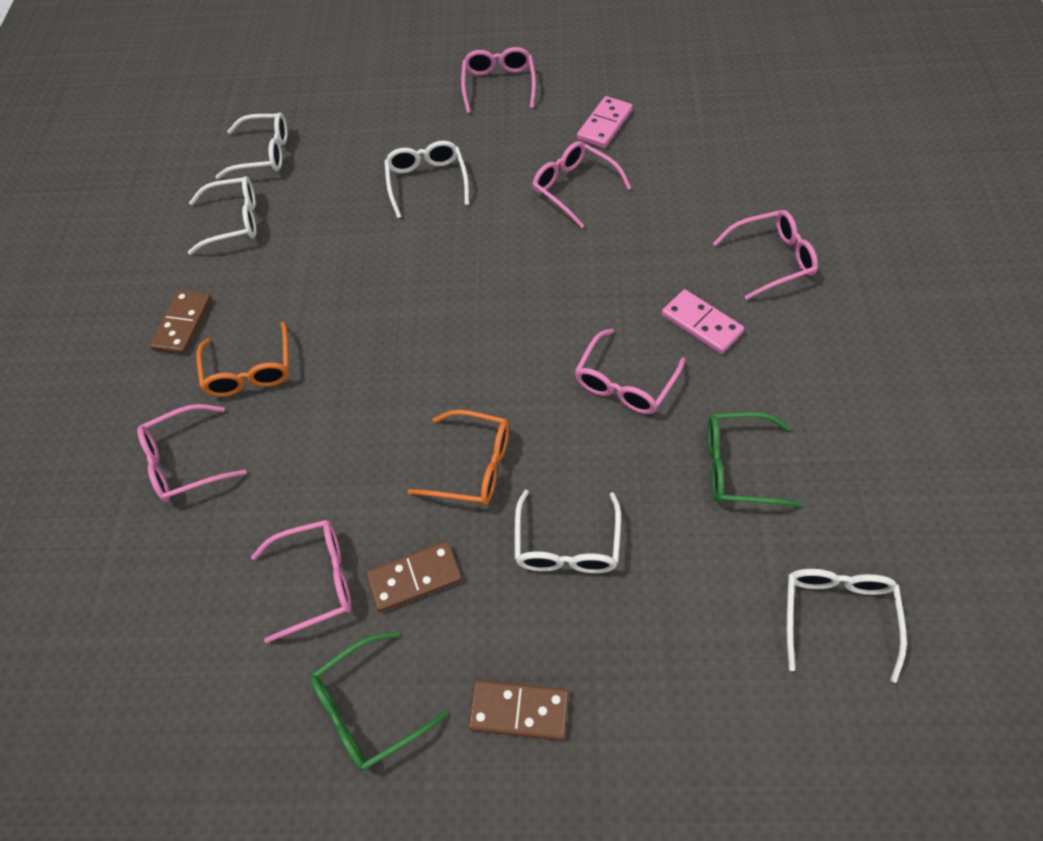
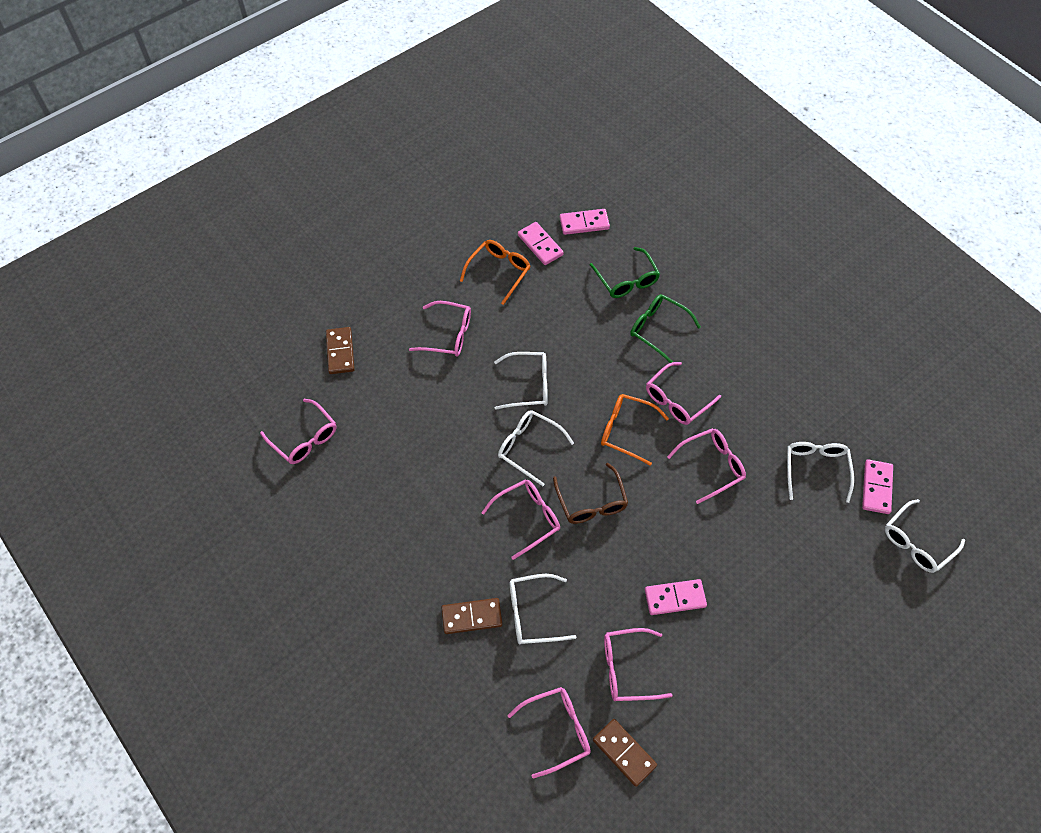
brown glasses: none = 0 -> [553,463,628,524] = 1
pink domino: [577,96,633,148] [662,289,744,354] = 2 -> [518,222,564,265] [560,209,610,235] [645,579,707,615] [862,459,893,514] = 4
pink glasses: [137,404,247,502] [251,520,352,643] [461,47,536,113] [532,141,631,228] [575,329,685,414] [713,210,818,300] = 6 -> [260,399,337,464] [409,301,471,357] [481,479,560,560] [508,687,591,779] [604,628,673,701] [646,362,721,425] [667,428,746,504] = 7

